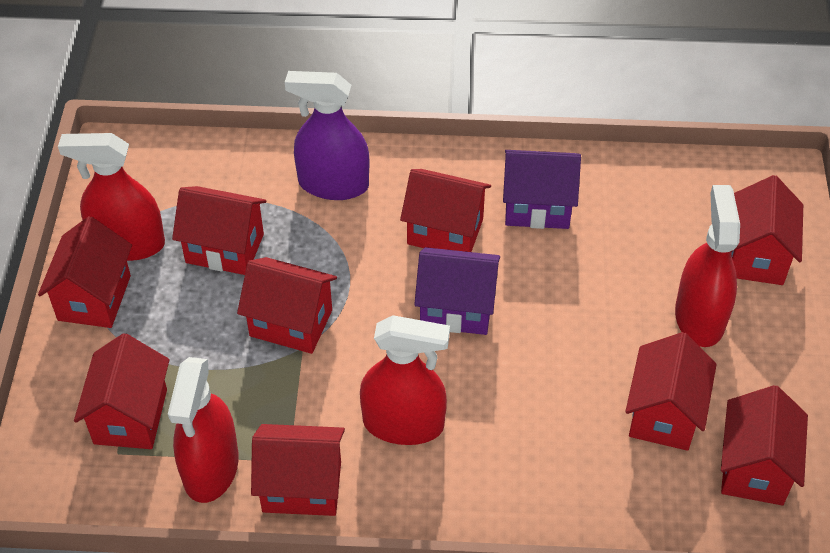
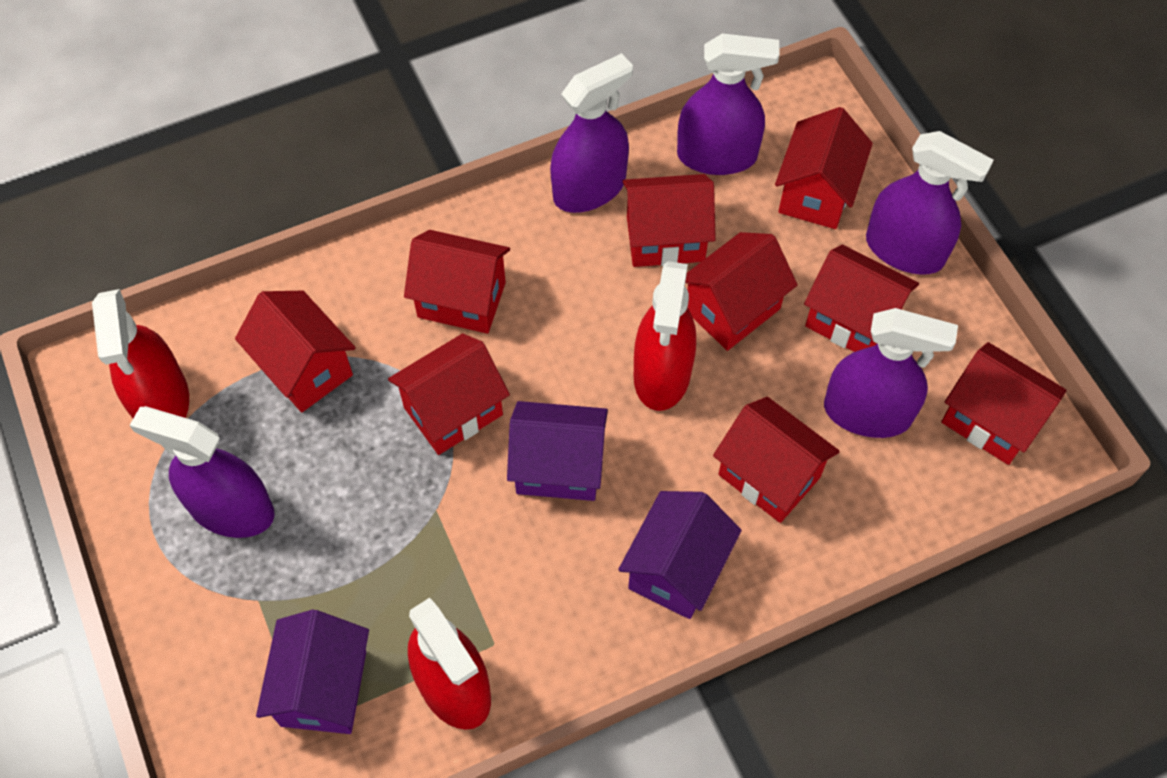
purple house: [414,247,500,335] [503,150,581,229] = 2 -> [256,610,369,734] [507,401,608,501] [618,491,742,619] = 3
purple spray bottle: [285,71,369,200] = 1 -> [130,406,275,538] [550,53,633,213] [677,33,780,175] [824,308,958,438] [866,131,994,275] = 5
red spray bottle: [58,133,165,261] [168,357,239,503] [360,315,450,445] [675,185,740,347] = 4 -> [92,289,189,418] [408,598,491,730] [634,261,696,411] = 3

